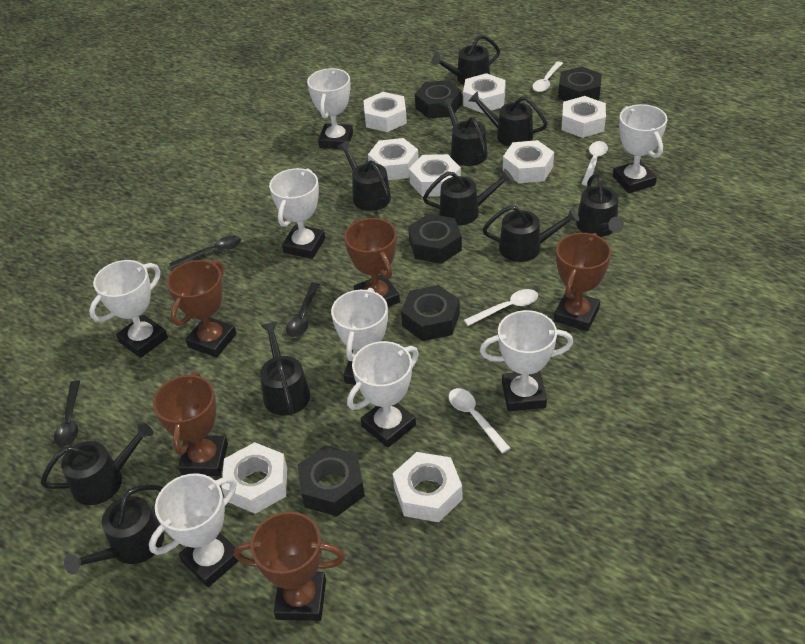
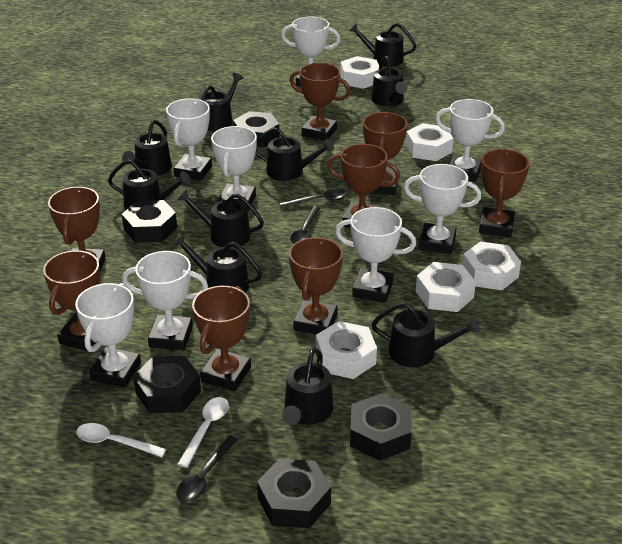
brown trophy: [153,371,228,476] [167,260,236,358] [234,512,345,621] [344,218,400,307] [554,233,611,331] = 5 -> [43,250,100,351] [48,187,106,271] [192,286,251,391] [289,237,343,334] [290,63,351,141] [327,144,400,228] [363,112,407,195] [479,149,530,237] = 8
white nut: [221,442,287,514] [363,92,407,132] [368,138,419,180] [393,452,463,522] [409,154,461,197] [463,73,506,113] [503,140,554,183] [561,96,606,138] = 8 -> [316,321,377,379] [340,56,379,89] [406,123,454,161] [416,262,476,312] [462,241,521,290] = 5
white spoon: [449,388,511,454] [464,289,538,326] [532,61,563,92] [582,141,608,186] = 4 -> [76,423,166,457] [178,397,229,468] = 2

